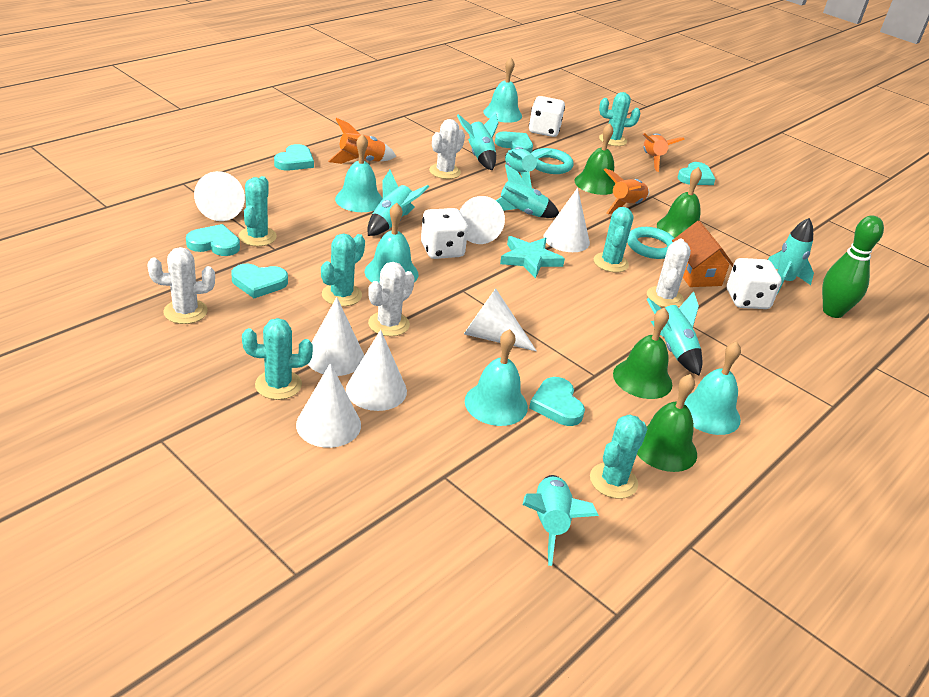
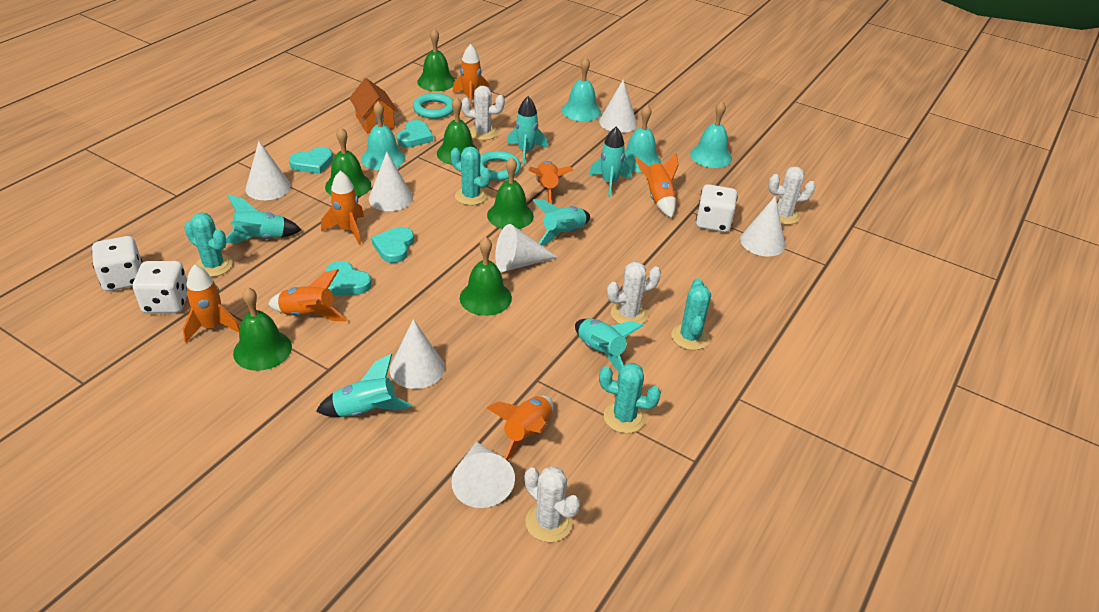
green bell: [574,123,616,195] [613,307,672,399] [637,374,697,472] [657,167,702,238] = 4 -> [233,287,292,371] [325,127,371,197] [417,29,455,91] [437,97,479,165] [460,237,512,316] [487,157,534,229] = 6
green bowling pin: [822,215,884,318] = 1 -> none = 0
orange rocket: [328,118,396,164] [604,168,649,214] [642,133,685,172] = 3 -> [183,264,240,343] [268,269,348,321] [321,171,364,245] [453,44,490,109] [487,396,553,461] [528,161,573,203] [635,153,679,218] = 7
turquoise bell: [335,134,383,212] [365,203,418,284] [465,329,528,426] [483,58,522,123] [684,341,741,435] = 5 -> [361,101,405,171] [562,57,601,121] [624,105,661,173] [690,101,732,168] = 4
turquoise cactus: [238,176,277,246] [242,318,313,400] [321,233,365,306] [590,414,647,499] [593,207,633,273] [599,92,641,146] = 6 -> [184,213,233,277] [451,147,491,205] [599,363,661,433] [671,278,711,350] = 4
turquoise heart: [186,224,240,256] [231,264,288,298] [274,144,314,171] [495,131,533,153] [529,377,585,426] [678,162,715,185] = 6 -> [289,147,333,174] [326,261,372,295] [371,227,414,263] [397,120,433,147] = 4
turquoise rocket: [367,170,429,236] [457,113,498,170] [496,164,559,218] [505,147,553,188] [523,475,599,566] [646,291,702,376] [768,218,814,294] = 7 -> [226,195,301,243] [316,354,412,417] [507,96,548,165] [532,199,590,245] [575,318,644,371] [589,127,631,197] = 6
turquoise star: [500,236,565,279] = 1 -> none = 0

